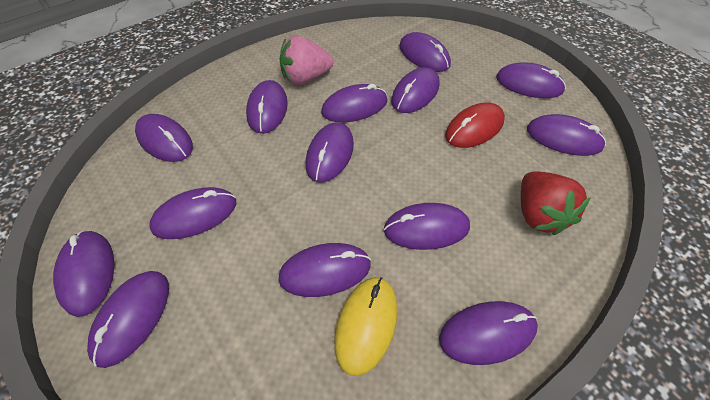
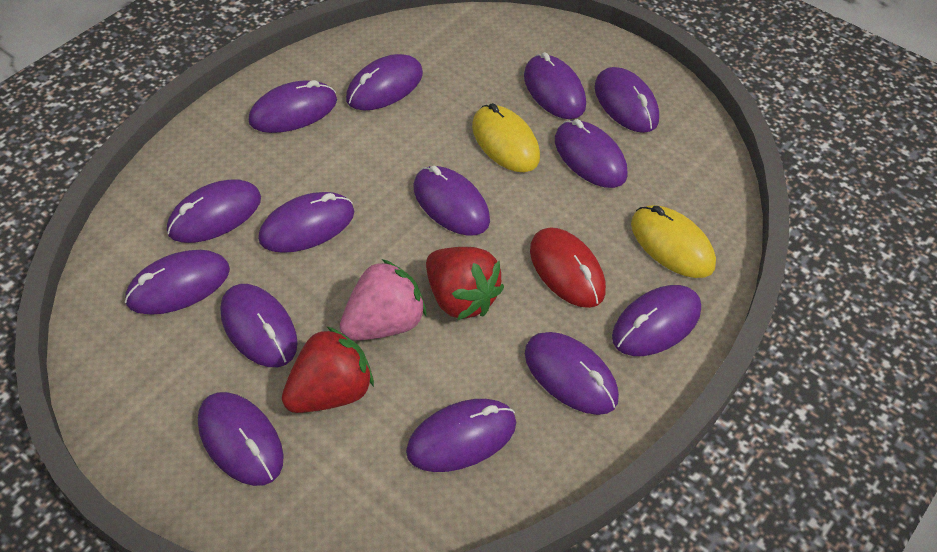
red strawberry: [521,172,591,235] = 1 -> [282,327,374,413] [426,247,504,320] = 2
yellow mouse: [334,277,397,376] = 1 -> [472,103,540,172] [631,205,716,278] = 2

